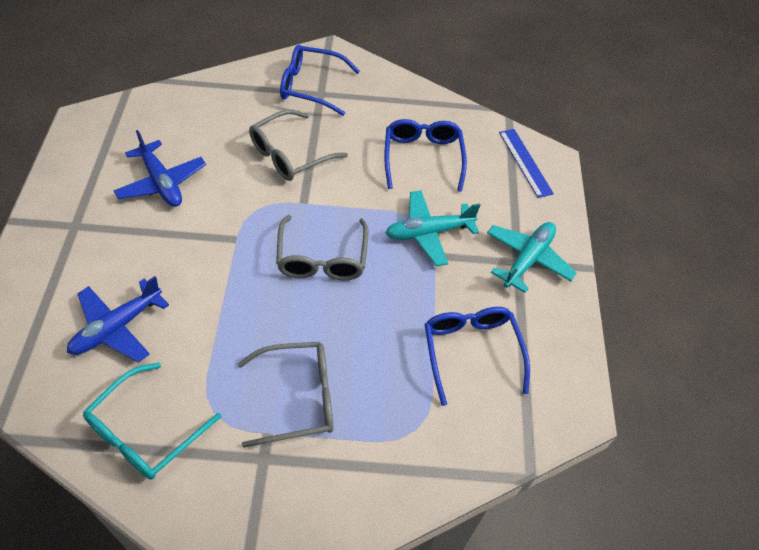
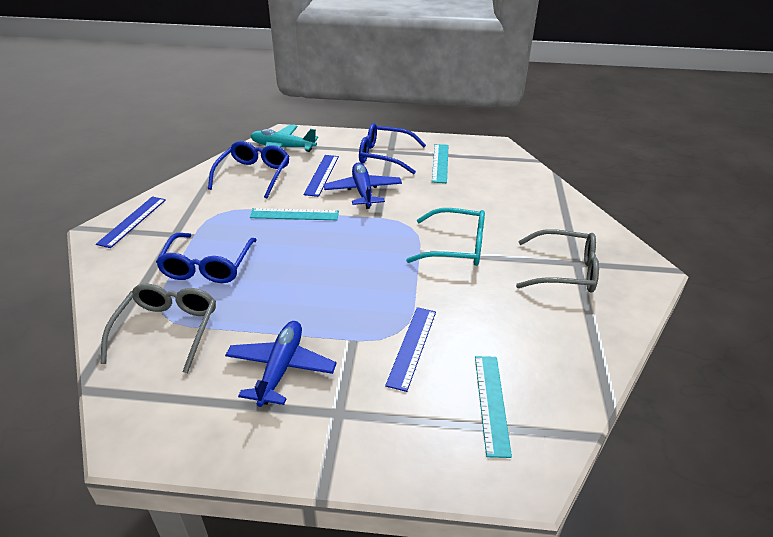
blue ruler: [499,129,554,198] = 1 -> [96,196,166,248] [303,155,339,197] [385,307,436,392] = 3
grey glasses: [238,342,333,448] [249,109,348,181] [276,215,369,280] = 3 -> [100,284,216,373] [516,229,599,292] = 2
turquoise plane: [386,190,480,266] [487,222,577,293] = 2 -> [251,125,318,152] = 1
turquoise ruler: none = 0 -> [250,208,339,220] [432,144,448,183] [475,356,512,458] = 3

